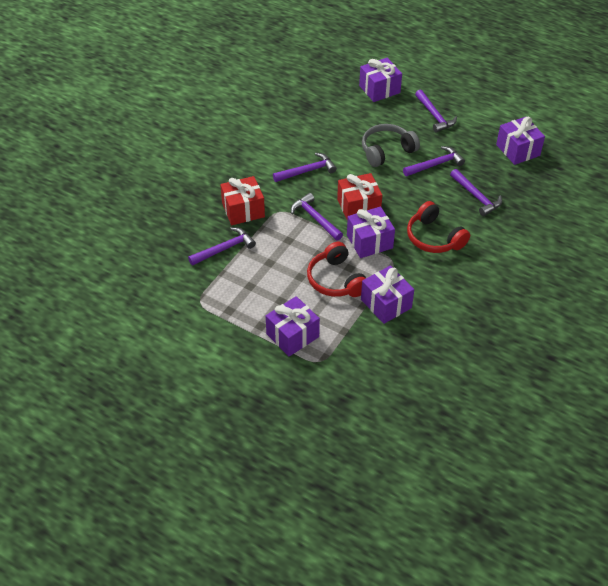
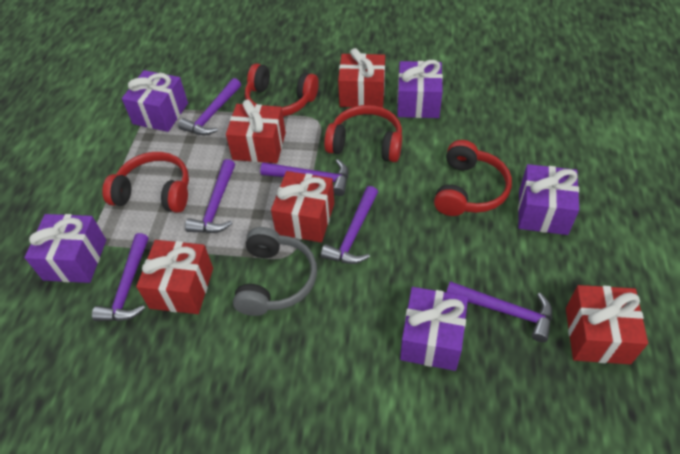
red gift: [220,176,265,225] [337,173,382,220] = 2 -> [136,240,213,314] [226,99,286,163] [271,171,334,242] [338,48,385,108] [566,285,648,364] = 5
red headphones: [307,242,366,297] [407,201,470,253] = 2 -> [102,152,189,213] [245,64,319,117] [324,105,402,162] [434,140,512,216] = 4

